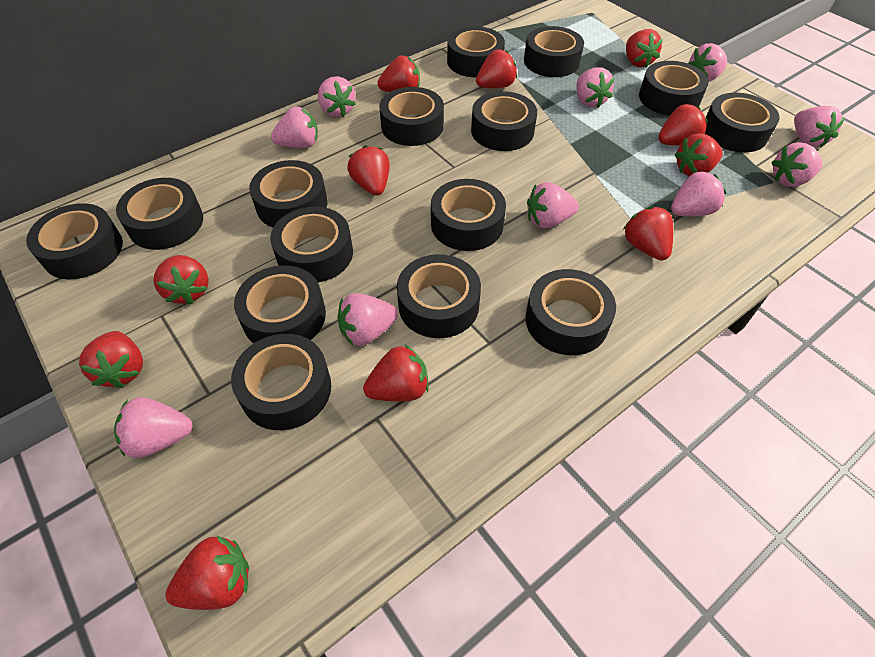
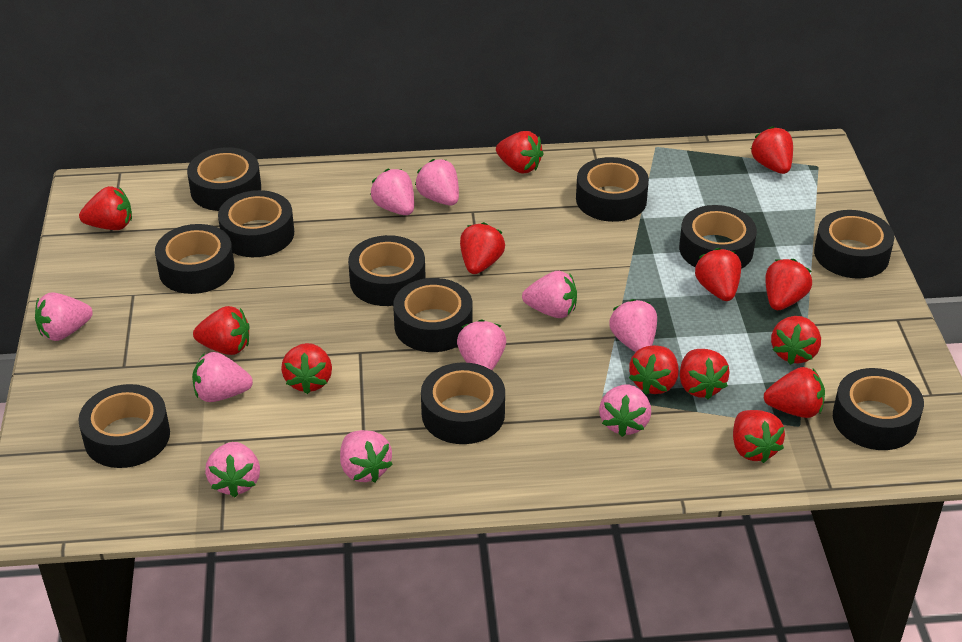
black tape: [26,203,123,279] [116,178,203,250] [231,334,331,430] [234,266,326,344] [249,160,327,227] [270,207,353,282] [379,87,444,146] [397,254,481,338] [431,179,506,251] [447,26,505,77] [471,91,537,151] [524,26,584,77] [525,269,616,355] [639,61,709,116] [705,93,779,153] = 15 -> [78,384,170,468] [155,224,234,294] [187,147,261,211] [218,190,294,257] [348,235,426,306] [393,278,472,352] [421,362,505,444] [576,157,649,222] [679,205,757,269] [814,210,895,279] [833,368,924,450] = 11
red strawberry: [79,331,143,388] [153,255,209,305] [165,536,249,610] [347,145,390,196] [363,345,429,401] [378,55,420,92] [476,49,517,88] [624,206,673,260] [626,29,663,68] [658,104,708,146] [674,133,723,176] = 11 -> [79,186,132,230] [193,306,250,355] [281,343,332,394] [460,222,505,274] [496,131,543,173] [629,345,679,395] [680,349,730,399] [695,248,741,301] [733,410,785,463] [751,126,793,174] [764,367,825,418] [765,259,812,310] [771,316,821,365] = 13

